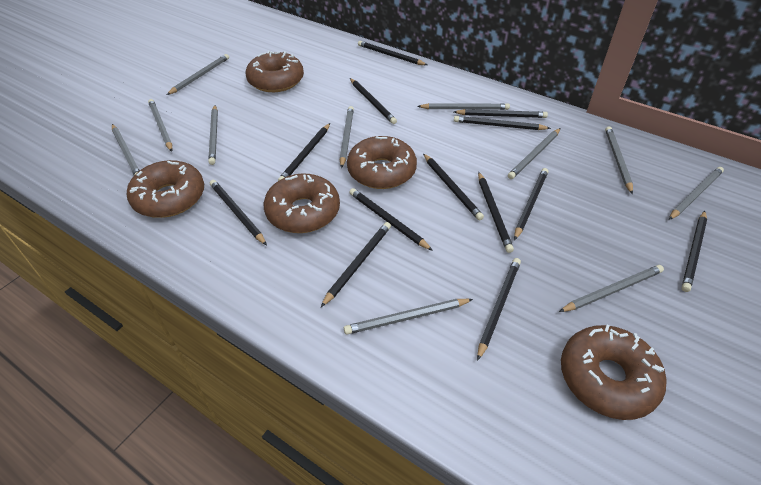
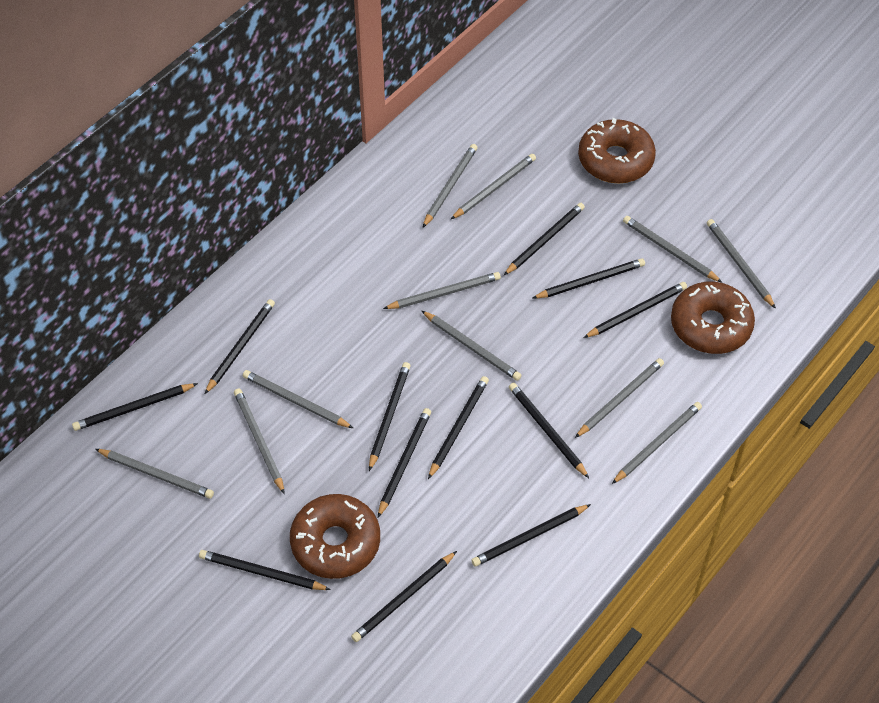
black pencil: [210,180,267,245] [278,123,330,181] [321,222,391,307] [349,188,433,251] [350,78,397,124] [358,41,427,65] [423,153,484,221] [454,109,548,118] [454,116,551,130] [477,258,521,361] [478,172,514,253] [514,168,548,240] [681,211,707,292] = 13 -> [72,383,198,431] [199,550,331,590] [205,299,275,394] [351,551,457,642] [369,362,410,471] [378,408,431,517] [428,376,489,479] [471,504,591,567] [504,203,585,275] [509,383,589,478] [533,258,645,299] [583,282,687,338] = 12
brown donut: [127,160,204,218] [246,51,304,92] [264,174,340,233] [347,136,417,189] [561,325,666,420] = 5 -> [290,494,380,579] [578,118,656,184] [671,282,755,354] = 3

